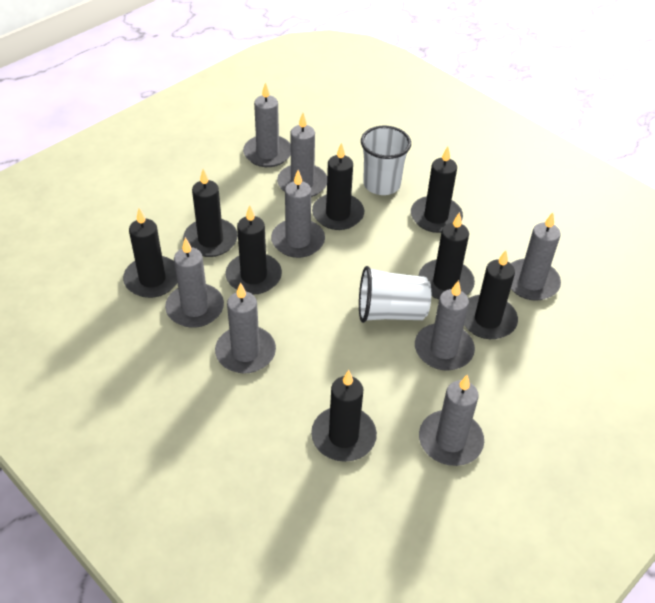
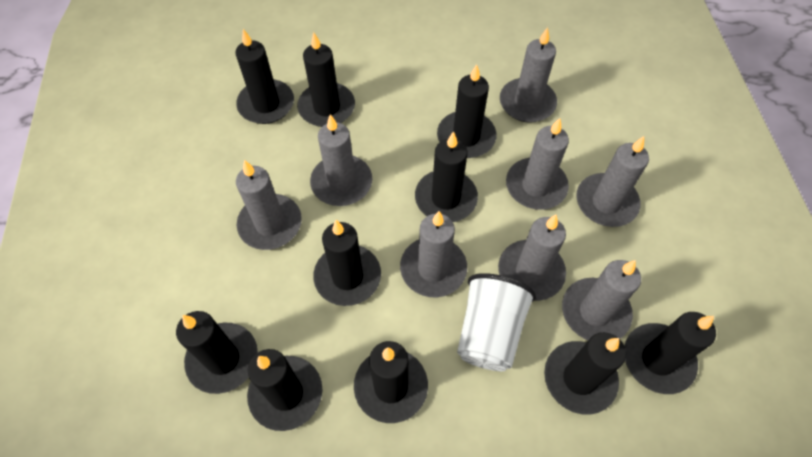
black candle: [123,208,177,298] [183,169,238,257] [225,205,282,295] [311,370,377,462] [312,143,364,230] [411,146,463,233] [419,212,475,299] [464,250,518,339] = 8 -> [176,311,258,394] [235,29,294,124] [247,349,323,431] [297,32,355,127] [313,220,381,306] [354,341,428,423] [415,131,478,222] [437,64,496,158] [544,332,626,415] [624,312,716,394] = 10
white cup: [359,266,431,323] [361,125,411,195] = 2 -> [457,273,536,371] = 1

